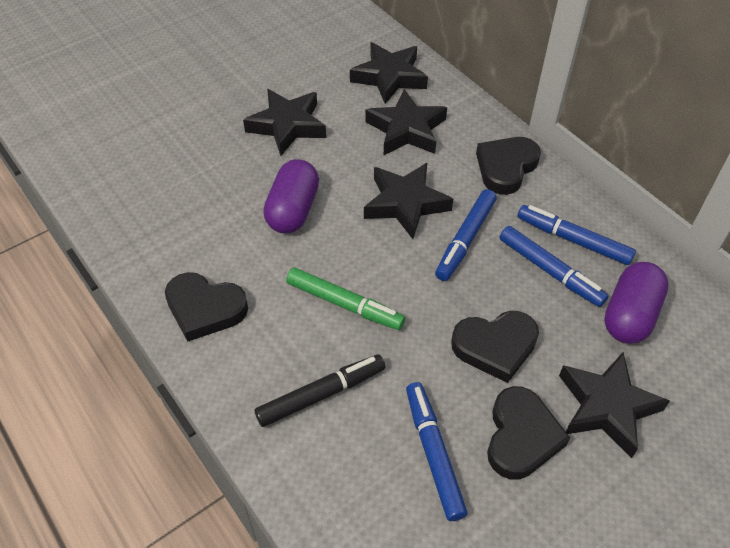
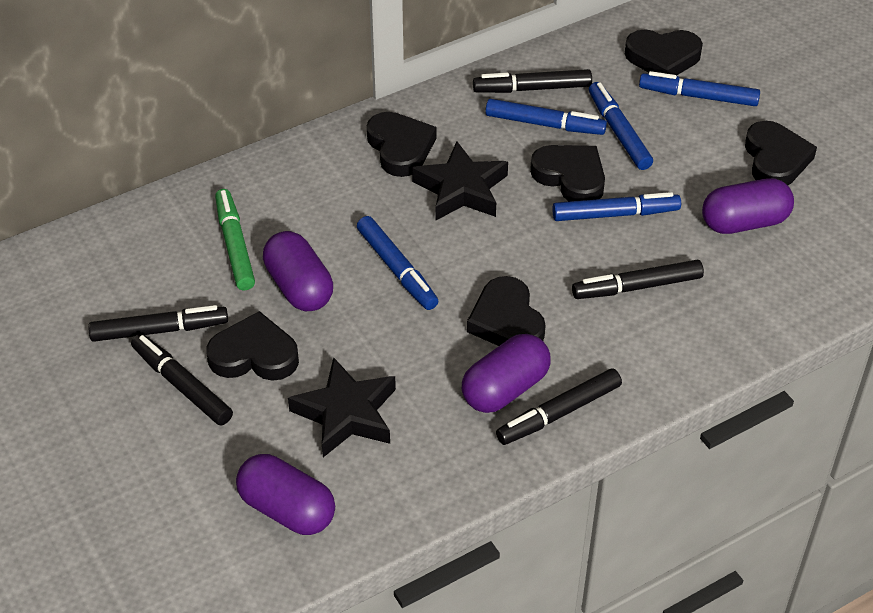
black heart: [165,272,248,341] [451,311,539,383] [476,137,541,195] [487,386,570,480] = 4 -> [206,311,299,381] [367,112,436,177] [467,276,546,346] [530,145,605,201] [625,29,703,75] [745,121,817,185] = 6
black marker: [254,355,385,427] = 1 -> [88,305,228,342] [131,334,233,425] [473,69,592,93] [496,368,622,445] [572,260,704,299] = 5
black star: [243,89,326,156] [350,42,428,104] [364,163,453,239] [365,89,447,155] [559,352,670,458] = 5 -> [288,357,396,457] [412,142,508,221] = 2
blue marker: [406,382,468,521] [435,189,497,281] [499,226,608,307] [518,205,636,265] = 4 -> [357,216,439,310] [485,99,607,135] [552,192,681,221] [589,82,653,170] [639,71,760,106] = 5
purple capsule: [263,159,319,233] [604,262,669,344] = 2 -> [236,454,335,535] [263,231,333,311] [462,334,550,413] [702,178,794,234] = 4

